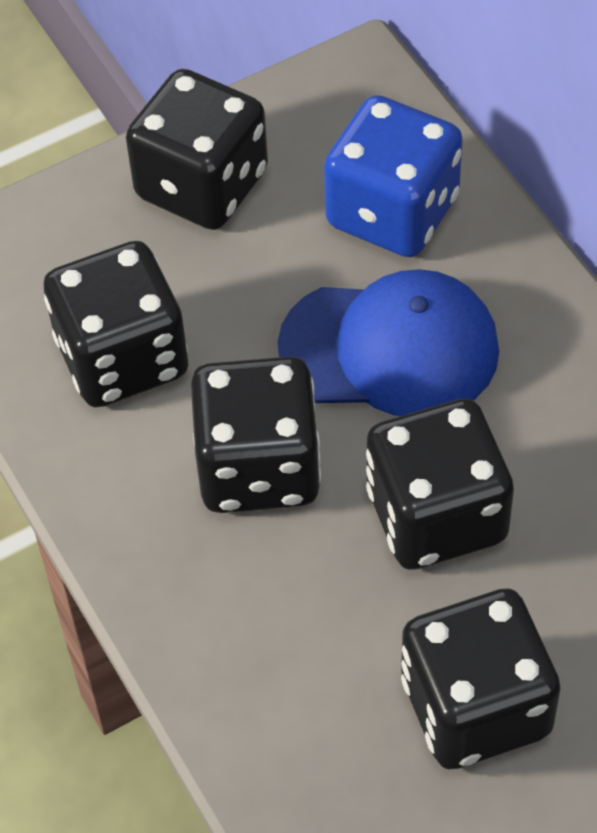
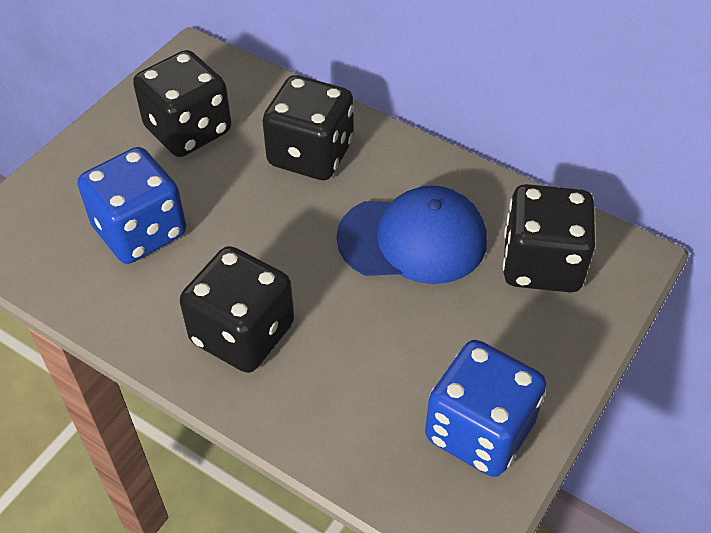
black dice: [43,241,188,408] [126,69,268,230] [191,357,321,513] [366,399,514,570] [401,588,561,769] = 5 -> [133,50,231,157] [180,246,294,373] [263,75,353,180] [503,184,595,292] = 4
blue dice: [324,95,463,257] = 1 -> [78,147,186,264] [425,340,546,477] = 2

